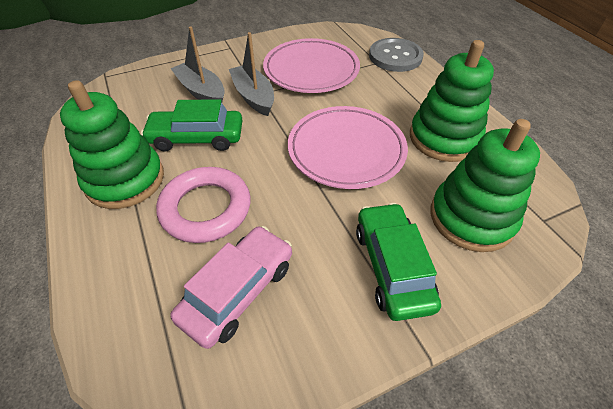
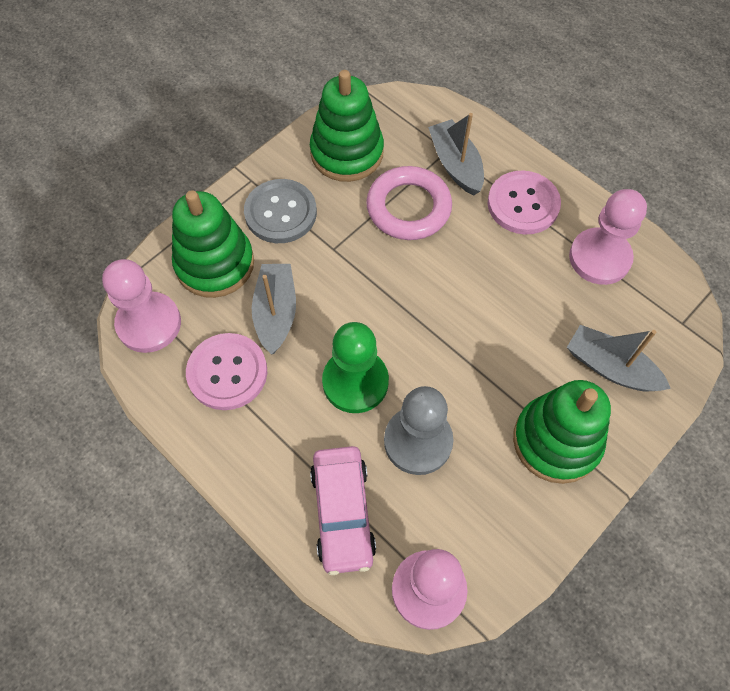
green car: [141,99,243,151] [356,203,441,321] = 2 -> none = 0
green pawn: none = 0 -> [322,322,389,413] = 1
grey boat: [170,26,225,103] [229,32,274,116] = 2 -> [252,264,296,355] [428,113,484,195] [567,325,671,392] = 3
grey pawn: none = 0 -> [384,386,453,475] = 1
pink button: none = 0 -> [186,333,267,410] [488,171,561,235] = 2
pink pawn: none = 0 -> [102,259,181,353] [392,549,467,630] [569,189,647,285] = 3
pink plate: [263,38,360,93] [288,106,408,189] = 2 -> none = 0

